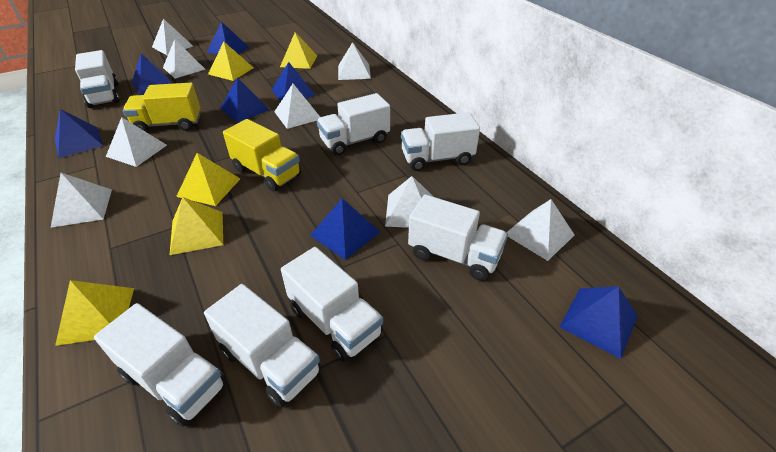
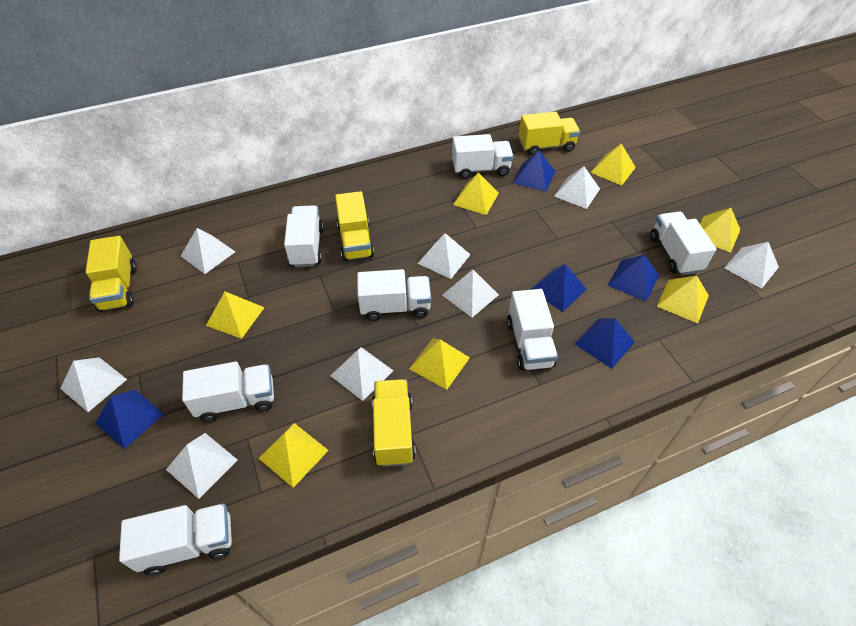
blue pyramid: [55,109,103,159] [132,54,173,95] [207,21,249,55] [220,77,270,123] [272,62,316,101] [310,198,380,260] [560,286,638,359] = 7 -> [95,390,164,449] [513,151,555,192] [530,264,586,312] [575,318,635,369] [608,255,659,302] = 5
yellow pyramid: [55,280,134,346] [170,197,223,255] [176,153,240,206] [208,42,253,81] [280,32,318,69] = 5 -> [206,292,265,339] [259,423,329,488] [409,338,470,390] [453,172,499,215] [590,143,636,185] [656,276,709,323] [700,208,740,253] = 7
yellow truck: [123,83,200,132] [223,119,301,191] = 2 -> [85,236,137,312] [335,191,374,261] [372,379,416,467] [519,112,580,156] = 4

